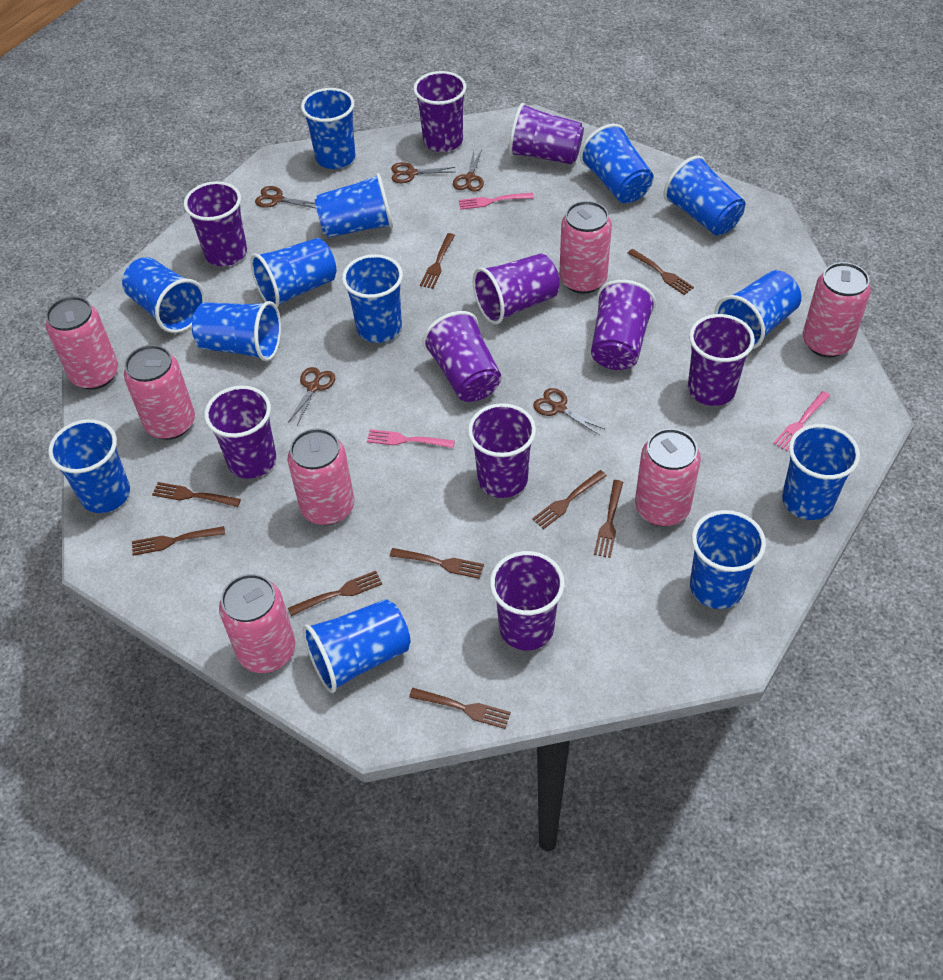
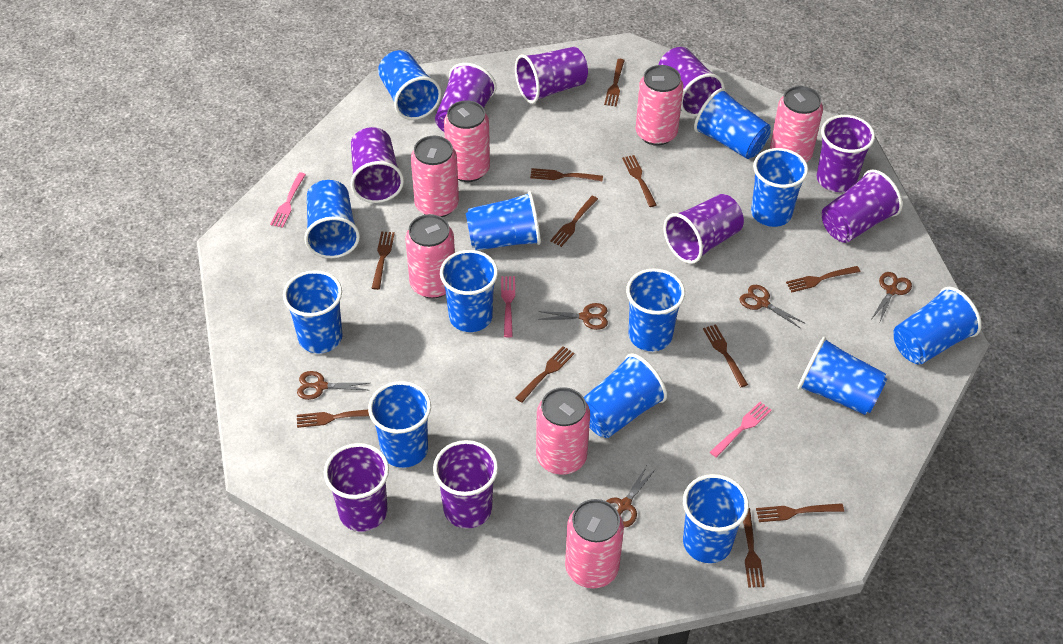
brown fork: [132,526,225,556] [152,482,241,507] [288,571,382,616] [390,548,484,579] [409,688,511,729] [420,233,455,289] [532,470,607,529] [594,480,623,558] [628,249,694,295] = 9 -> [297,410,369,428] [372,231,395,290] [516,346,574,403] [530,168,603,181] [550,196,598,247] [604,59,625,107] [622,155,657,207] [703,324,748,387] [743,508,765,588] [756,503,844,522] [786,266,860,292] = 11
purple cup: [184,181,247,266] [204,386,276,479] [413,71,466,152] [422,311,502,402] [468,403,536,498] [473,254,560,324] [490,551,565,650] [509,103,584,165] [591,280,656,370] [688,314,755,406] = 10 -> [324,443,389,532] [351,127,404,203] [433,440,498,529] [435,63,497,132] [515,47,588,104] [659,47,725,117] [664,194,744,264] [817,115,875,192] [822,170,903,243] = 9

